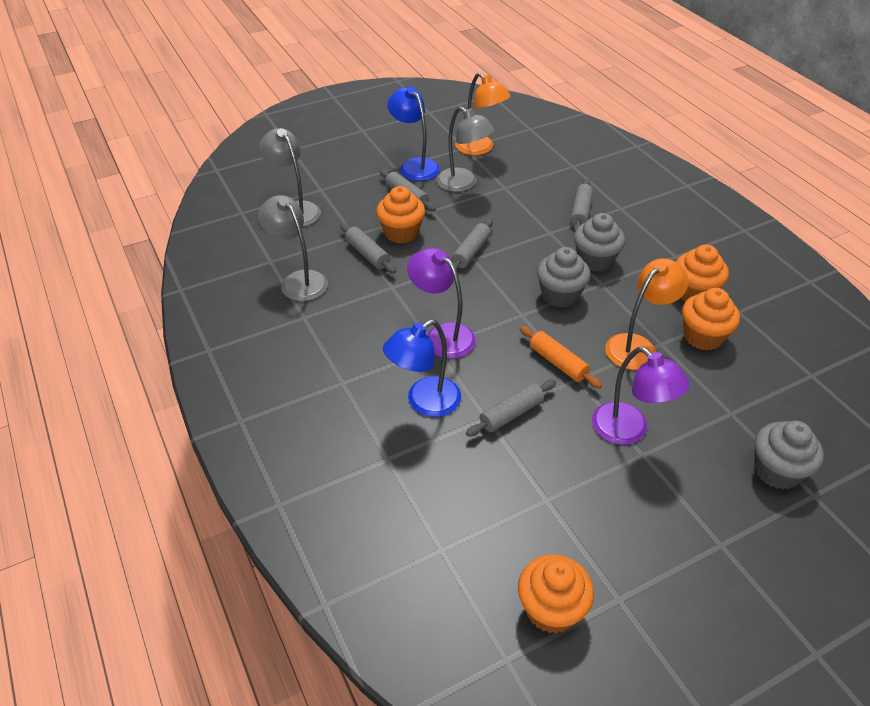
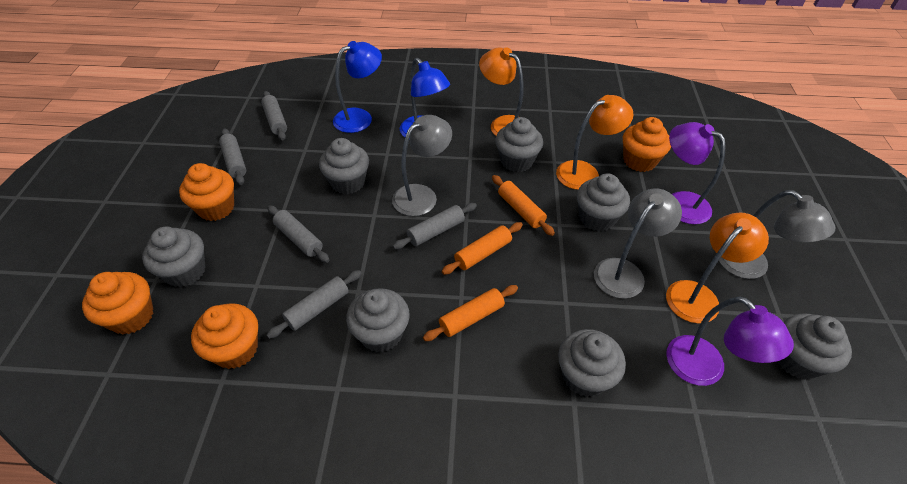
grey cupcake: [537,247,591,308] [574,213,626,272] [754,420,824,490] = 3 -> [142,227,206,287] [319,138,369,194] [346,288,410,352] [496,117,543,172] [558,329,626,397] [577,173,630,231] [778,313,852,380] = 7
orange lamp: [455,73,511,155] [605,258,689,370] = 2 -> [479,47,524,136] [556,95,633,190] [666,212,769,323] = 3
orange rolling pin: [519,326,602,389] = 1 -> [423,285,518,341] [442,222,523,275] [492,175,555,236] = 3

